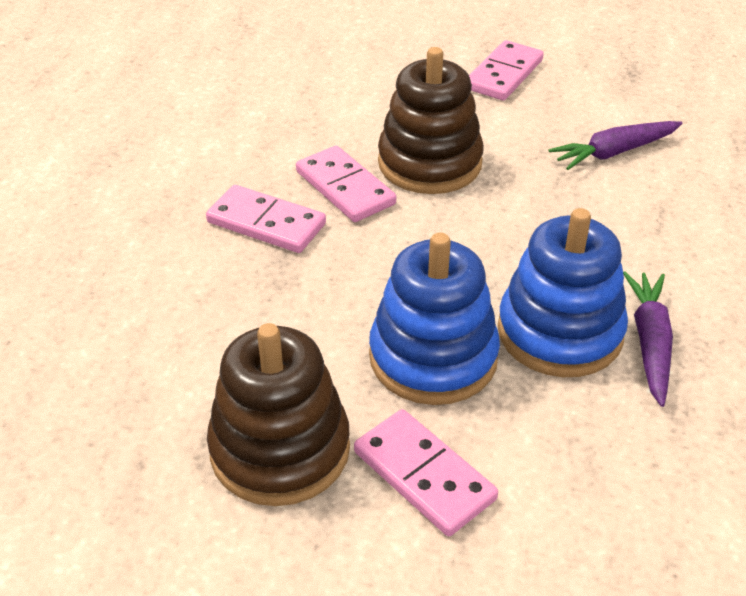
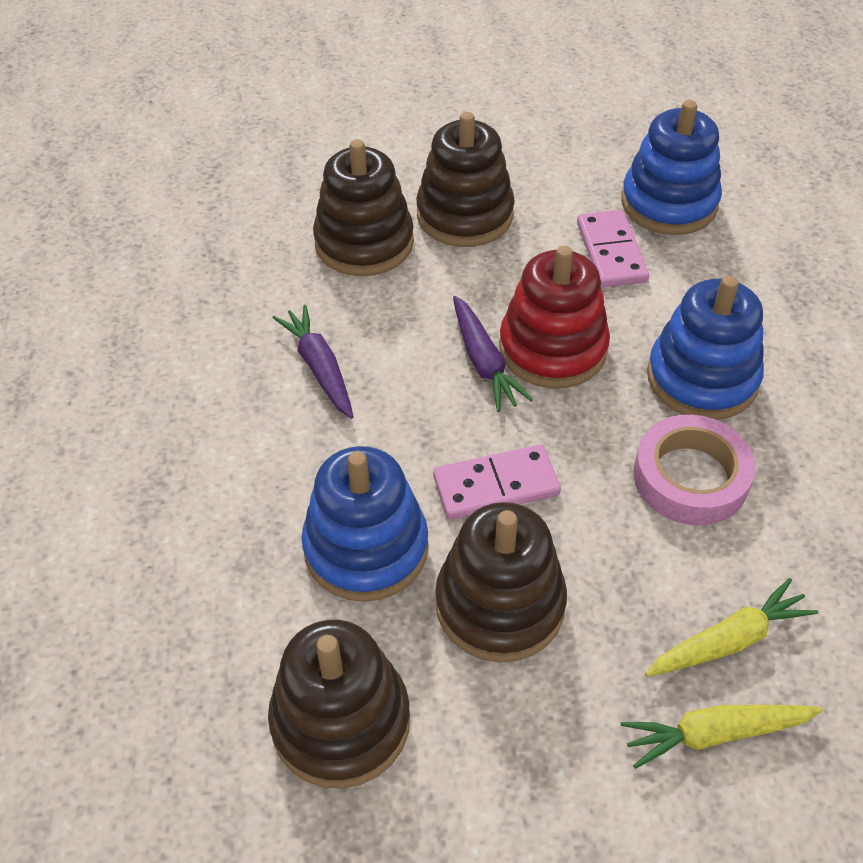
blue stacking toy: [369,233,500,405] [498,208,628,377] = 2 -> [301,446,429,602] [621,100,722,235] [647,276,764,420] = 3
brown stacking toy: [207,323,350,506] [378,47,484,194] = 2 -> [268,620,410,789] [313,139,414,276] [416,112,515,247] [435,502,567,663] = 4
pink domino: [206,185,326,253] [296,146,396,222] [354,409,498,536] [469,40,544,100] = 4 -> [433,445,561,520] [577,210,649,288] = 2
pink tape: none = 0 -> [634,414,755,525] = 1
red stacking toy: none = 0 -> [499,246,610,388] = 1
yellow carrot: none = 0 -> [620,705,823,769] [645,578,818,677] = 2

